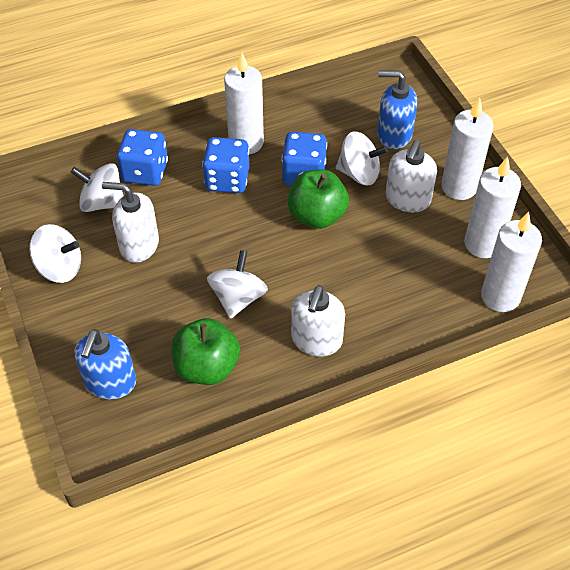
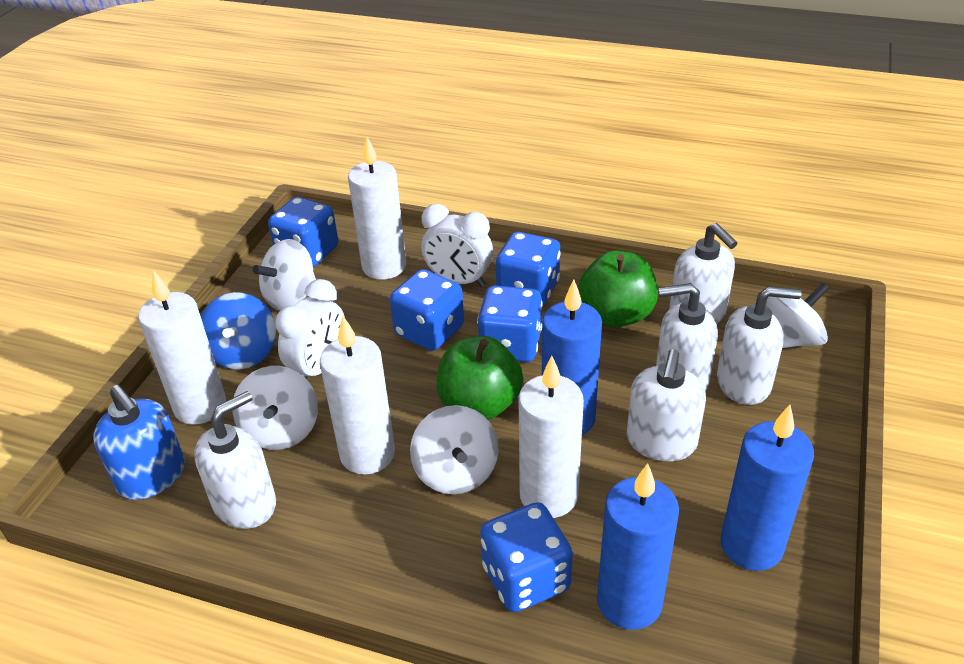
blue candle: none = 0 -> [542,280,602,435] [597,463,679,630] [721,405,814,571] = 3
blue dice: [117,129,168,186] [202,137,250,193] [282,132,327,186] = 3 -> [268,197,338,267] [390,269,464,351] [477,285,543,362] [480,502,573,612] [496,232,561,306] = 5
blue soap dispenser: [74,329,136,399] [377,70,417,149] = 2 -> [93,385,185,500] = 1
blue spinning top: none = 0 -> [201,292,276,369] = 1
white clock: none = 0 -> [275,279,345,379] [421,204,493,287] = 2
white soap dispenser: [102,182,159,263] [291,285,345,356] [385,140,437,212] = 3 -> [194,391,276,529] [627,349,706,461] [656,283,718,391] [669,223,737,324] [717,286,802,405] = 5

